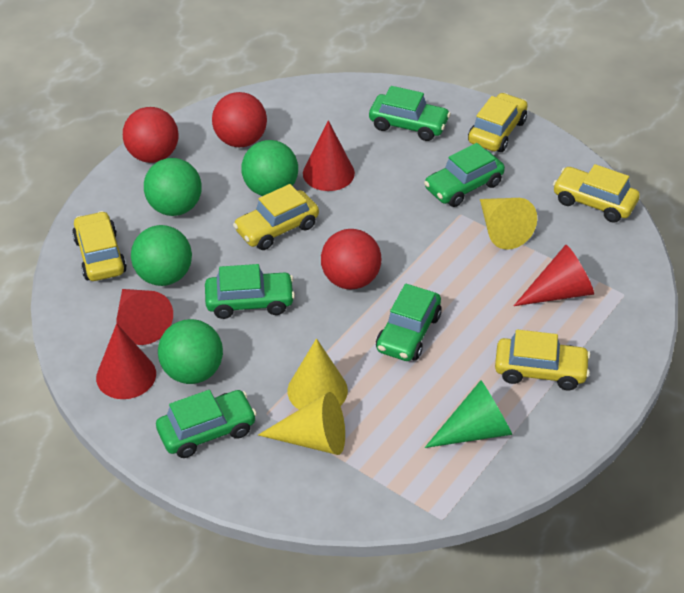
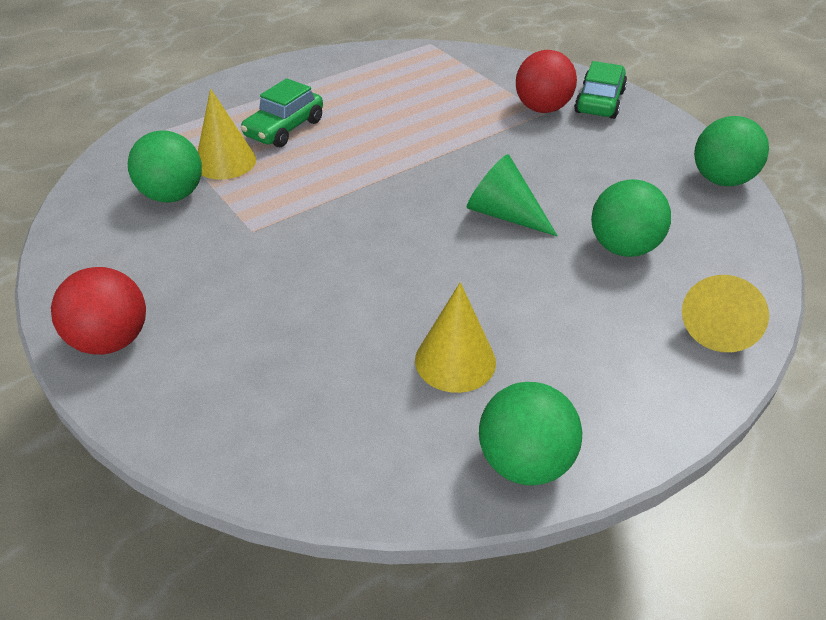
green car: [156,390,257,458] [205,264,295,319] [369,86,451,141] [376,284,442,361] [424,143,505,207] = 5 -> [241,78,323,147] [574,61,627,119] = 2
red ball: [123,107,179,163] [212,92,267,147] [321,229,381,289] = 3 -> [51,267,146,355] [516,50,577,113] = 2
red cone: [96,323,156,399] [116,289,173,345] [303,120,355,191] [514,245,594,306] = 4 -> none = 0
yellow car: [72,211,127,281] [233,184,319,250] [468,93,528,152] [495,329,591,390] [553,164,640,223] = 5 -> none = 0

